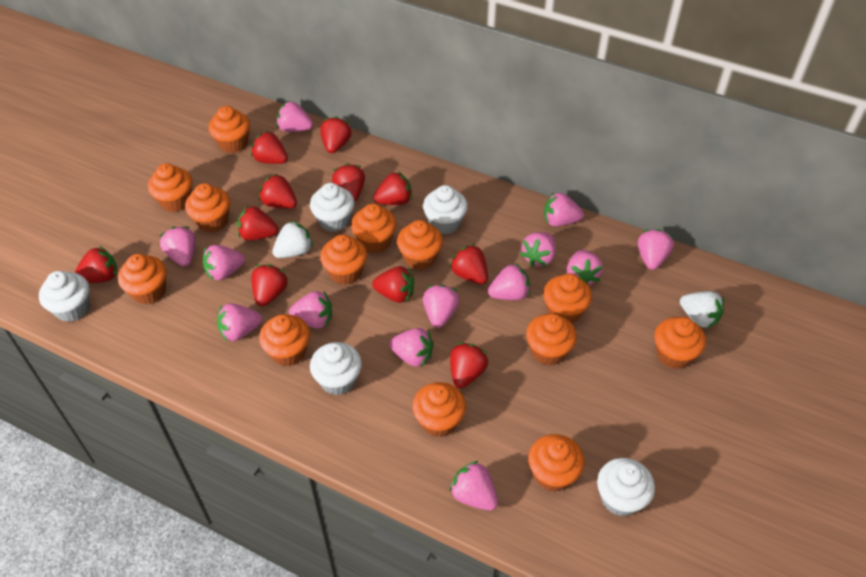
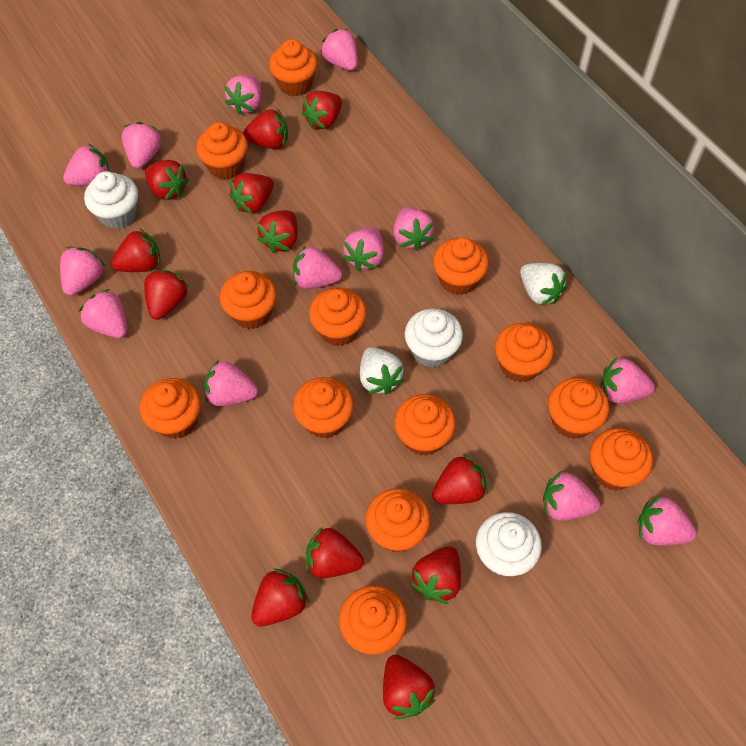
red strawberry: [75,246,117,283] [237,205,278,241] [251,131,288,164] [251,264,289,306] [259,174,297,209] [320,116,352,153] [332,164,365,202] [372,266,414,303] [373,171,412,205] [450,244,488,284] [450,342,488,388] = 11 -> [111,229,160,272] [144,270,188,320] [145,160,189,200] [229,173,274,214] [243,109,288,149] [251,569,309,627] [257,210,298,253] [301,91,342,129] [306,527,364,578] [383,655,436,719] [410,546,461,604] [432,454,488,504] = 12
white cupcake: [39,271,90,322] [310,183,355,232] [310,342,362,395] [423,185,468,234] [597,458,655,516] = 5 -> [84,171,138,229] [405,308,463,368] [476,512,542,577] = 3

